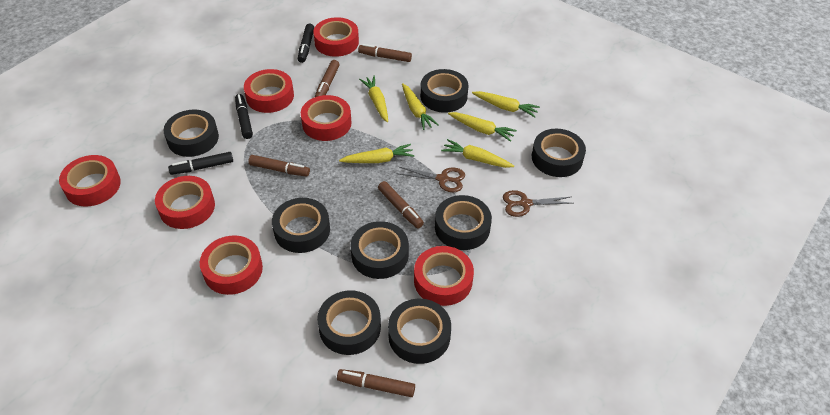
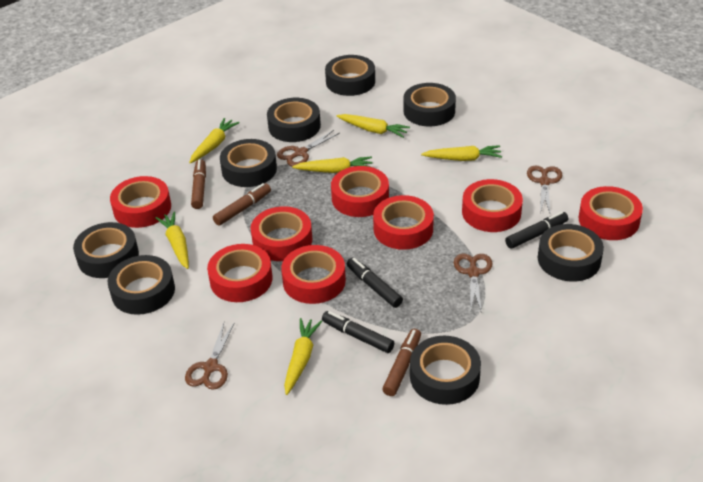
brown marker: [248,155,310,177] [315,60,340,97] [337,369,415,397] [358,44,412,62] [378,181,424,229] = 5 -> [191,159,206,209] [213,183,271,226] [382,329,421,396] = 3
brown scissors: [396,167,465,193] [503,190,572,217] = 2 -> [185,322,235,390] [277,130,340,166] [454,254,493,313] [527,166,562,213] = 4
red tape: [59,155,121,207] [155,176,215,229] [200,236,263,295] [244,69,294,113] [301,95,352,141] [313,17,359,57] [414,246,474,306] = 7 -> [110,176,171,228] [207,244,273,302] [250,206,312,261] [281,245,346,304] [331,166,389,217] [373,195,434,250] [462,179,523,232] [578,186,643,240] = 8

